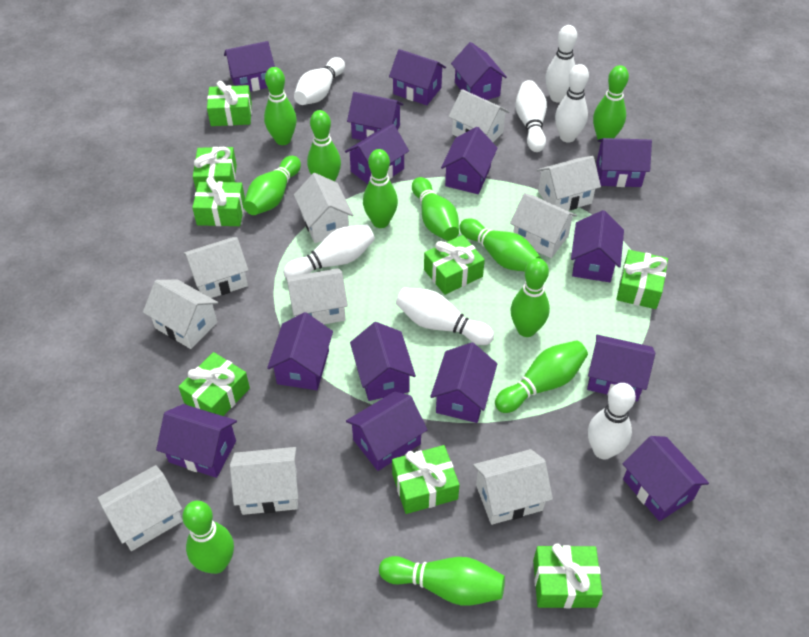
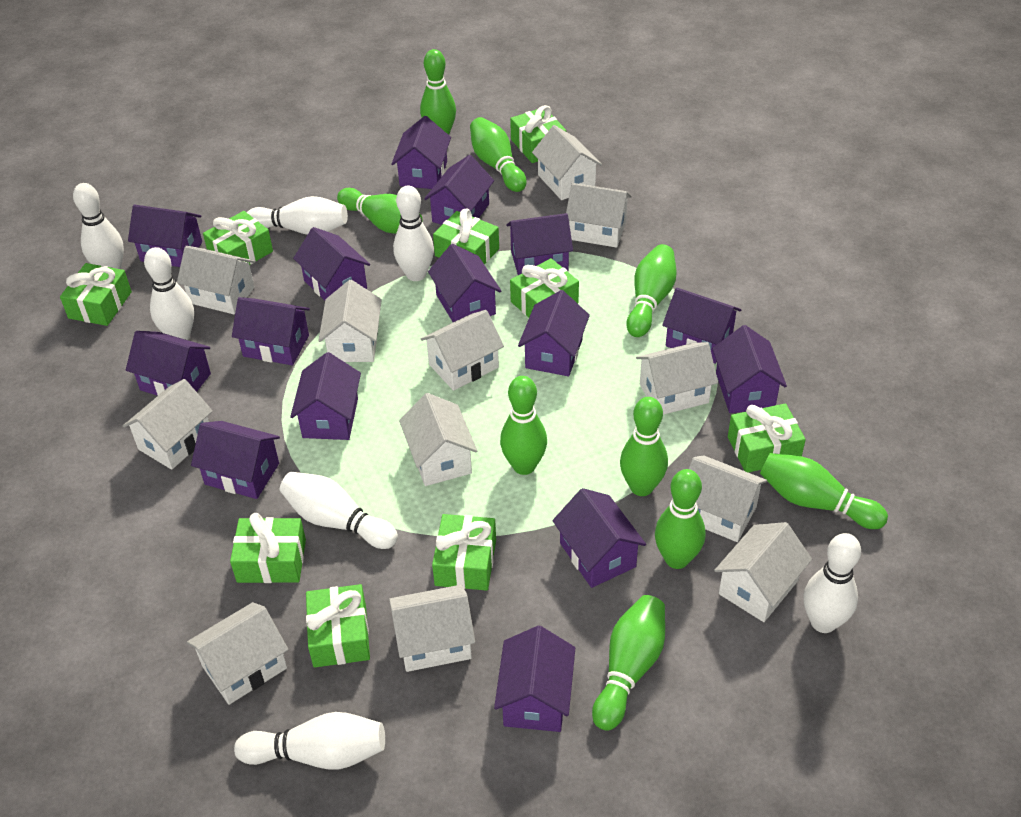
green bowling pin: [182,501,234,574] [244,156,301,215] [264,67,297,145] [307,110,341,181] [363,149,398,228] [379,556,505,606] [412,177,459,241] [459,218,541,271] [495,340,588,413] [511,258,550,337] [593,65,629,140] = 11 -> [337,188,422,234] [420,49,456,135] [470,117,527,192] [500,376,547,475] [592,595,665,731] [620,397,668,496] [626,244,677,337] [655,469,706,569] [760,453,888,529] = 9
green gift: [178,352,250,416] [192,177,245,226] [193,147,237,191] [207,81,252,126] [392,445,460,514] [424,235,485,295] [533,544,603,608] [616,250,668,309] = 8 -> [60,263,132,326] [203,211,273,265] [230,513,306,583] [306,584,370,668] [432,514,496,591] [433,209,499,264] [510,105,567,163] [510,258,579,318] [728,403,806,473] = 9
white house: [98,465,183,551] [143,280,218,349] [183,237,248,298] [230,447,298,515] [286,268,348,324] [294,173,354,243] [448,89,510,142] [473,449,553,525] [510,193,577,258] [537,156,601,211] = 10 -> [123,379,213,470] [177,246,255,314] [187,602,288,705] [318,280,382,362] [389,585,475,672] [399,393,477,486] [421,310,504,391] [532,125,602,200] [566,183,632,248] [636,342,718,415] [689,455,767,542] [714,522,812,622] = 12

